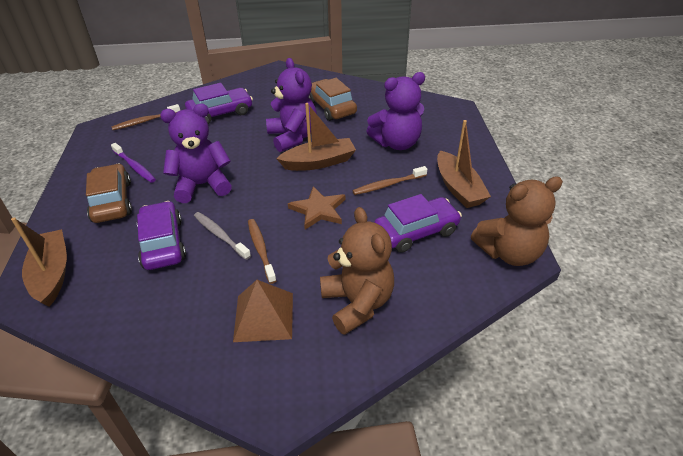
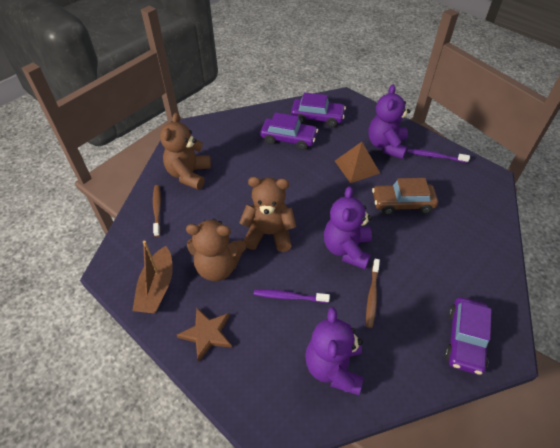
brown boat: [11,217,67,307] [276,103,356,171] [437,120,491,208] = 3 -> [132,241,173,314] = 1
brown car: [86,164,132,223] [309,78,357,121] = 2 -> [372,178,438,215] = 1
brown teddy bear: [320,207,394,335] [471,176,563,266] = 2 -> [160,112,211,190] [186,219,246,281] [239,177,297,252] = 3
brown toothbrush: [112,104,180,130] [248,219,277,284] [352,166,427,195] = 3 -> [153,185,161,237] [366,259,380,328] = 2
grey toothbrush: [194,212,251,260] = 1 -> none = 0
purple toothbrush: [111,143,156,183] = 1 -> [254,289,330,303] [407,149,470,163] = 2

